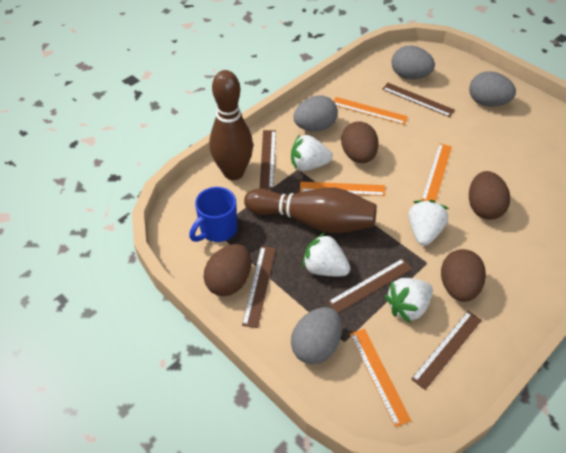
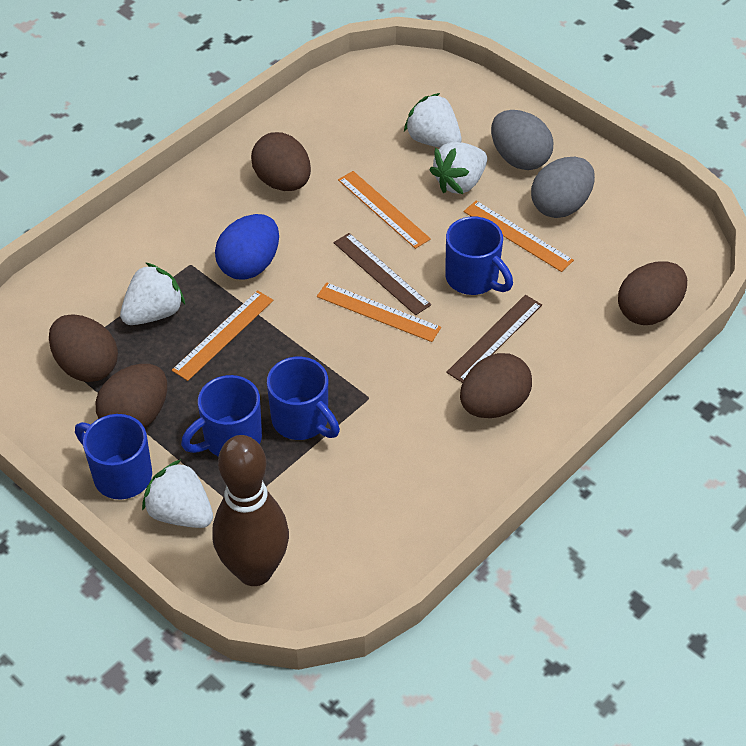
blue egg: none = 0 -> [215,214,279,280] = 1
blue mug: [189,187,238,242] = 1 -> [75,414,152,499] [181,375,262,456] [267,357,340,440] [445,217,513,295] = 4
brown bowling pin: [209,70,253,180] [244,187,377,233] = 2 -> [212,435,289,586] = 1
brown egg: [203,244,251,296] [341,121,379,163] [441,249,486,302] [469,171,510,220] = 4 -> [49,315,118,382] [96,364,167,428] [251,132,311,191] [460,353,532,418] [618,261,687,325] = 5
brown ruler: [242,246,276,328] [260,130,276,189] [328,258,413,313] [382,83,455,117] [411,311,482,390] = 5 -> [334,233,431,315] [446,295,542,383] = 2
grey egg: [291,307,342,364] [293,95,338,132] [391,46,435,79] [469,71,516,107] = 4 -> [491,110,553,170] [531,157,595,218] = 2

